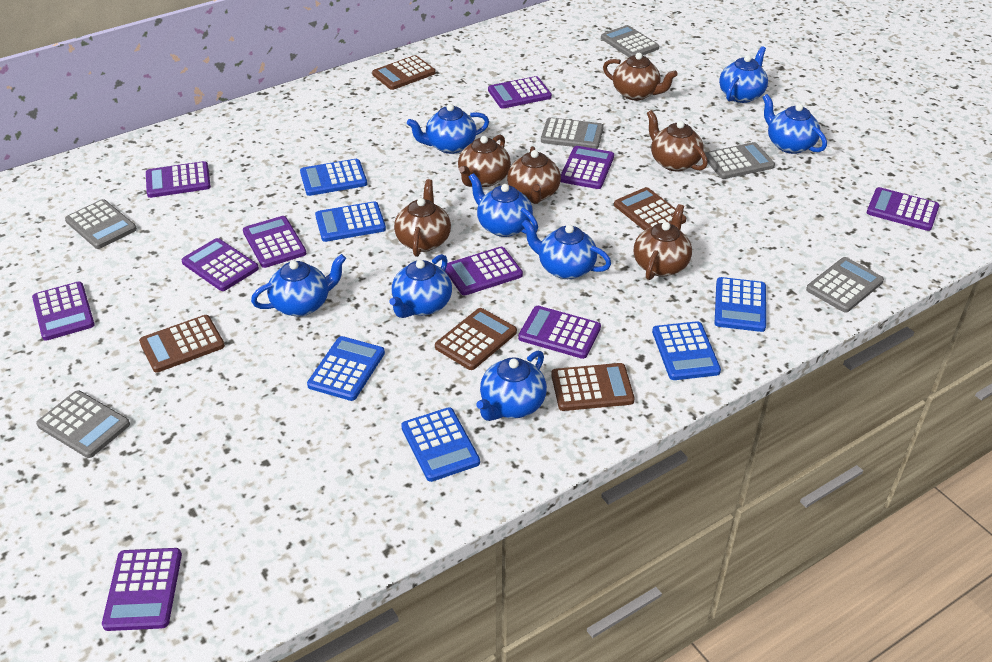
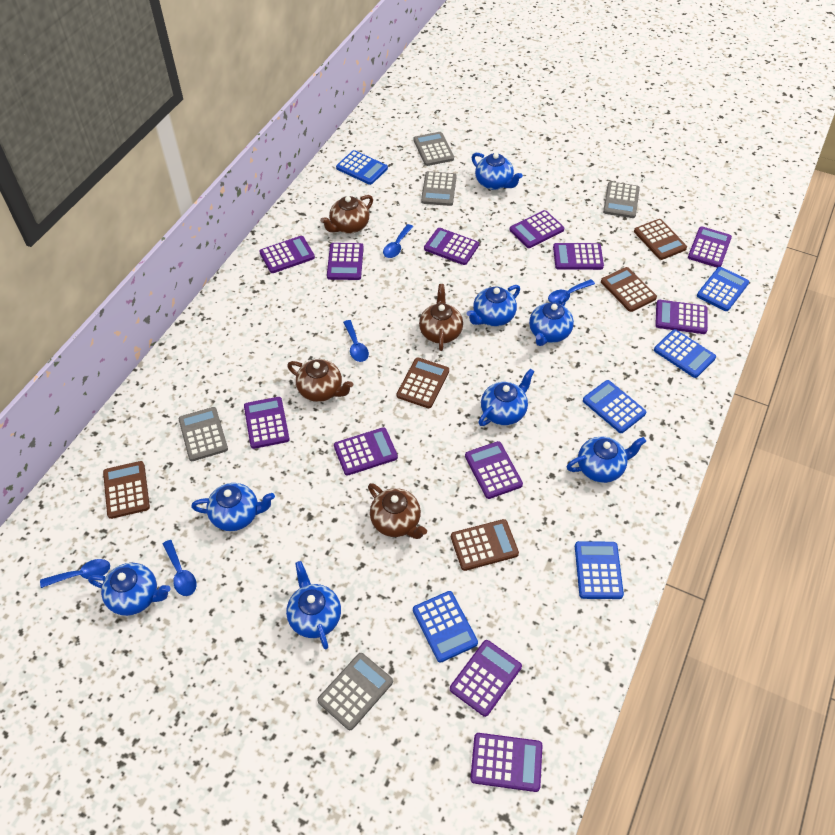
blue spoon: none = 0 -> [40,559,110,588] [163,540,196,596] [343,320,369,362] [383,224,413,258] [548,279,595,304] = 5
brown teapot: [394,179,451,257] [458,135,511,187] [507,146,561,204] [603,53,678,100] [634,204,692,280] [647,110,708,171] = 6 -> [287,359,353,402] [320,195,373,234] [368,483,427,539] [419,284,463,351] = 4
grey calculator: [36,390,130,458] [65,199,137,249] [541,117,604,149] [601,25,659,57] [705,142,775,179] [806,257,884,313] = 6 -> [179,407,228,461] [317,653,393,730] [414,132,454,166] [421,171,457,206] [603,182,640,218] = 5
purple calculator: [32,282,95,341] [102,548,182,631] [146,161,211,198] [181,238,259,291] [243,216,306,268] [445,247,523,295] [488,76,552,109] [518,306,601,359] [560,146,614,189] [867,187,940,231] = 10 -> [244,397,290,449] [259,236,315,273] [327,243,364,280] [334,427,398,476] [424,228,479,265] [450,640,522,717] [465,441,523,499] [470,733,543,792] [510,210,564,248] [553,243,604,270] [655,300,708,334] [688,227,732,268] = 12

